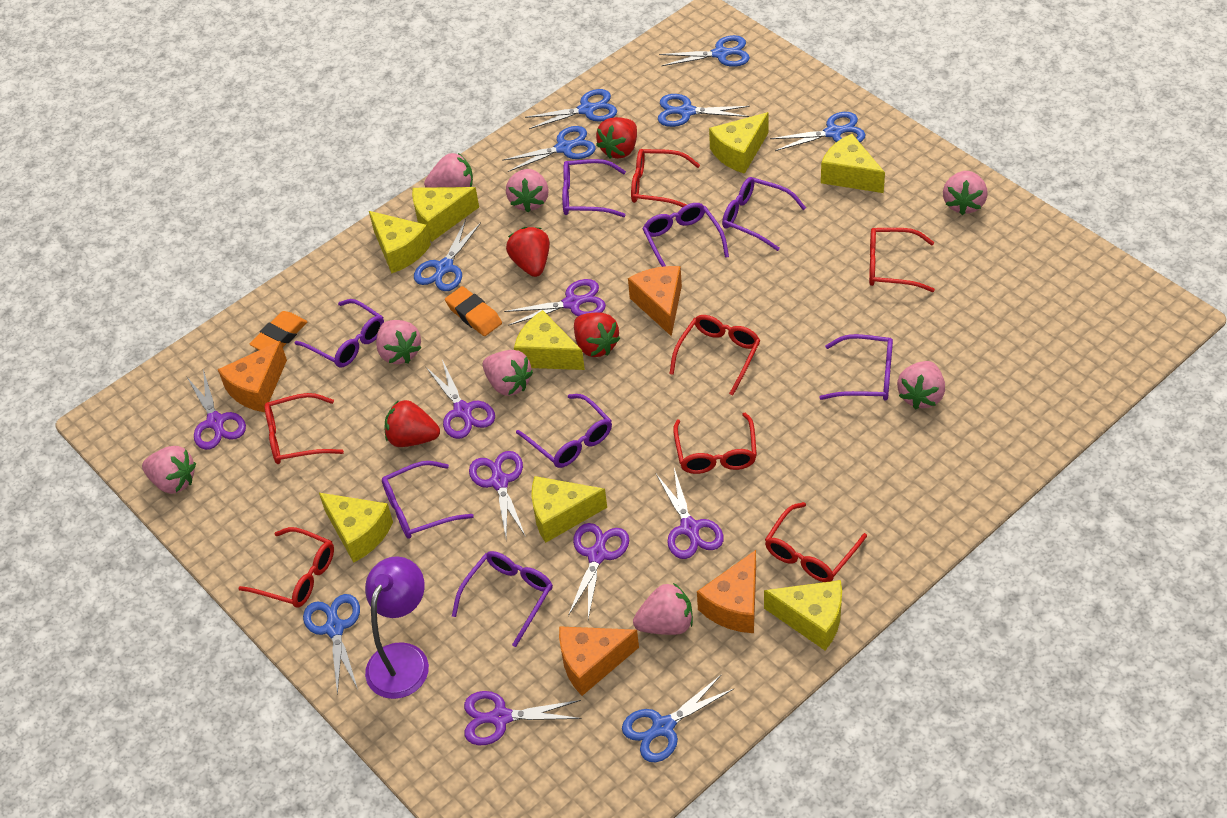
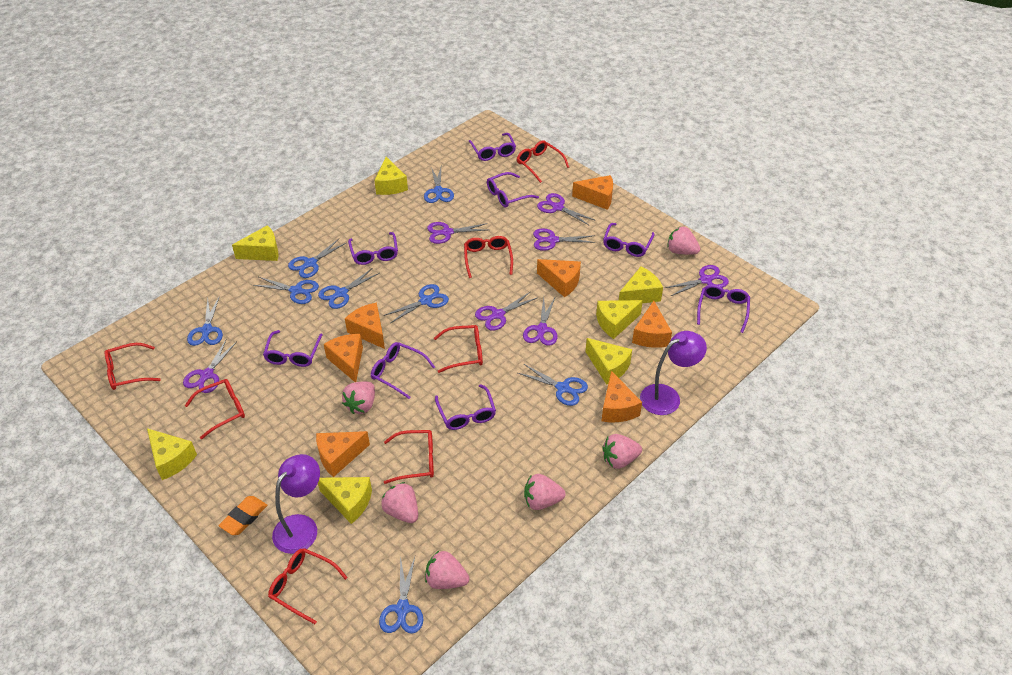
orange cheese: [218,341,287,412] [559,626,639,696] [628,266,682,336] [697,550,756,633] = 4 -> [316,431,370,477] [324,334,363,382] [345,303,385,349] [537,259,581,297] [572,175,613,210] [602,371,642,422] [632,301,672,348] = 7
orange eraser: [250,311,308,350] [445,286,502,336] = 2 -> [219,496,267,535] = 1
pink strawberry: [142,446,196,494] [376,320,422,364] [424,153,473,188] [483,350,533,396] [506,169,549,212] [633,583,693,635] [897,361,945,409] [943,171,988,215] = 8 -> [342,382,375,414] [381,482,418,523] [425,551,469,589] [524,474,566,510] [602,434,642,469] [667,226,700,255] = 6
purple lamp: [365,556,429,699] = 1 -> [272,454,320,554] [640,331,707,415] = 2
red strawberry: [385,400,440,447] [506,227,550,277] [574,312,620,357] [596,117,637,159] = 4 -> none = 0
yellow cheese: [319,493,393,563] [369,211,431,273] [412,187,479,241] [514,310,585,370] [531,476,607,543] [709,112,768,174] [764,580,842,650] [821,134,885,193] = 8 -> [147,428,197,480] [232,225,278,261] [318,477,372,524] [374,157,408,195] [585,338,632,385] [596,300,643,339] [619,266,663,303] = 7

